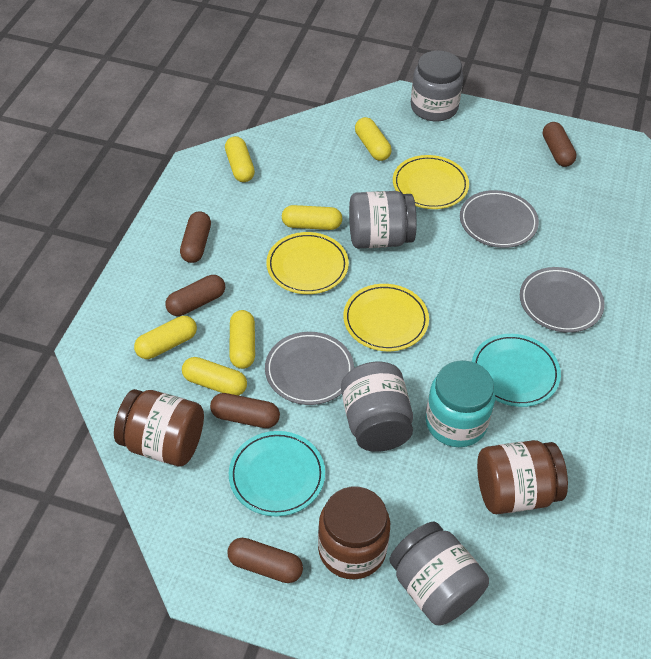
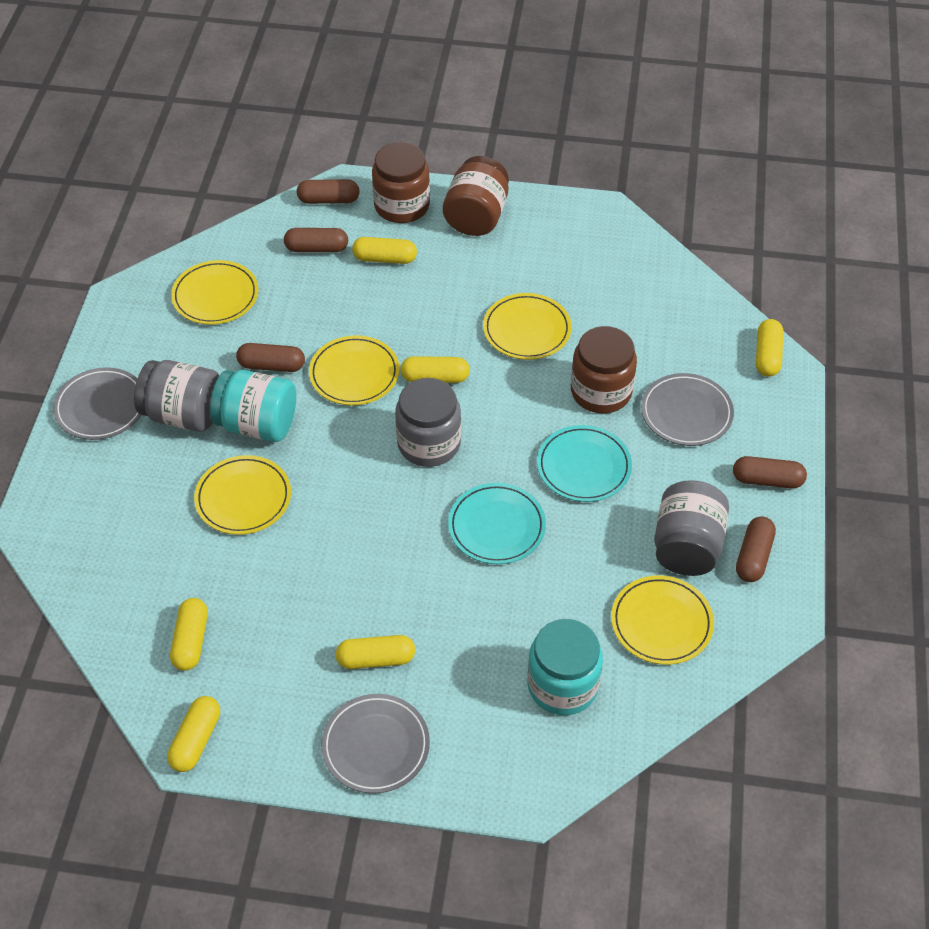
grey jar: [341,362,413,452] [349,191,417,248] [389,522,489,625] [411,51,464,121] = 4 -> [134,360,219,432] [395,378,461,467] [654,480,729,576] = 3
turquoise jar: [425,360,495,447] = 1 -> [210,370,296,442] [528,619,603,715] = 2
yellow plate: [266,232,349,294] [343,284,429,351] [393,155,469,209] = 3 -> [171,260,258,325] [194,455,291,535] [309,335,399,405] [483,293,571,360] [611,575,714,665] = 5

